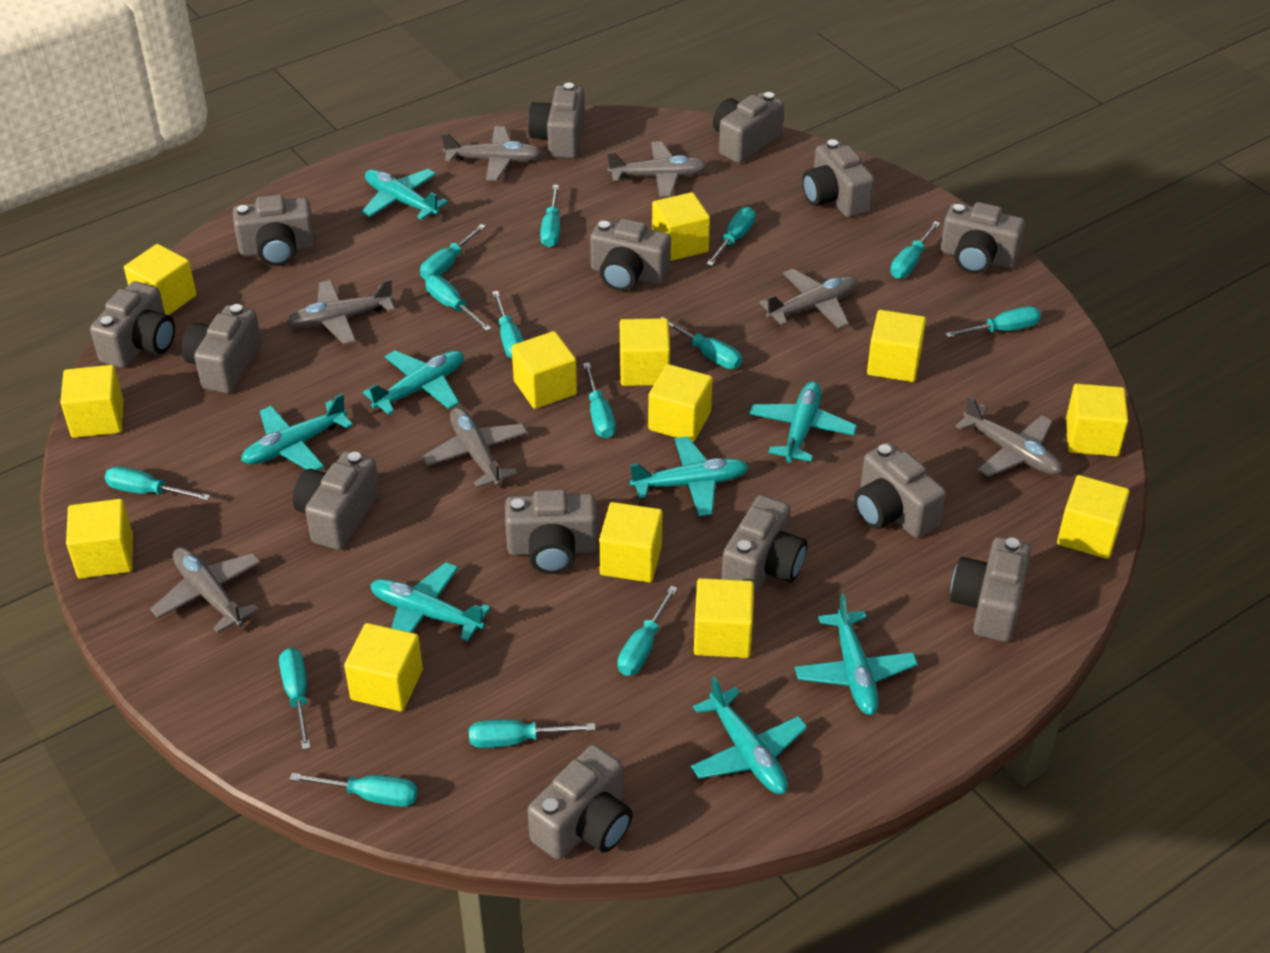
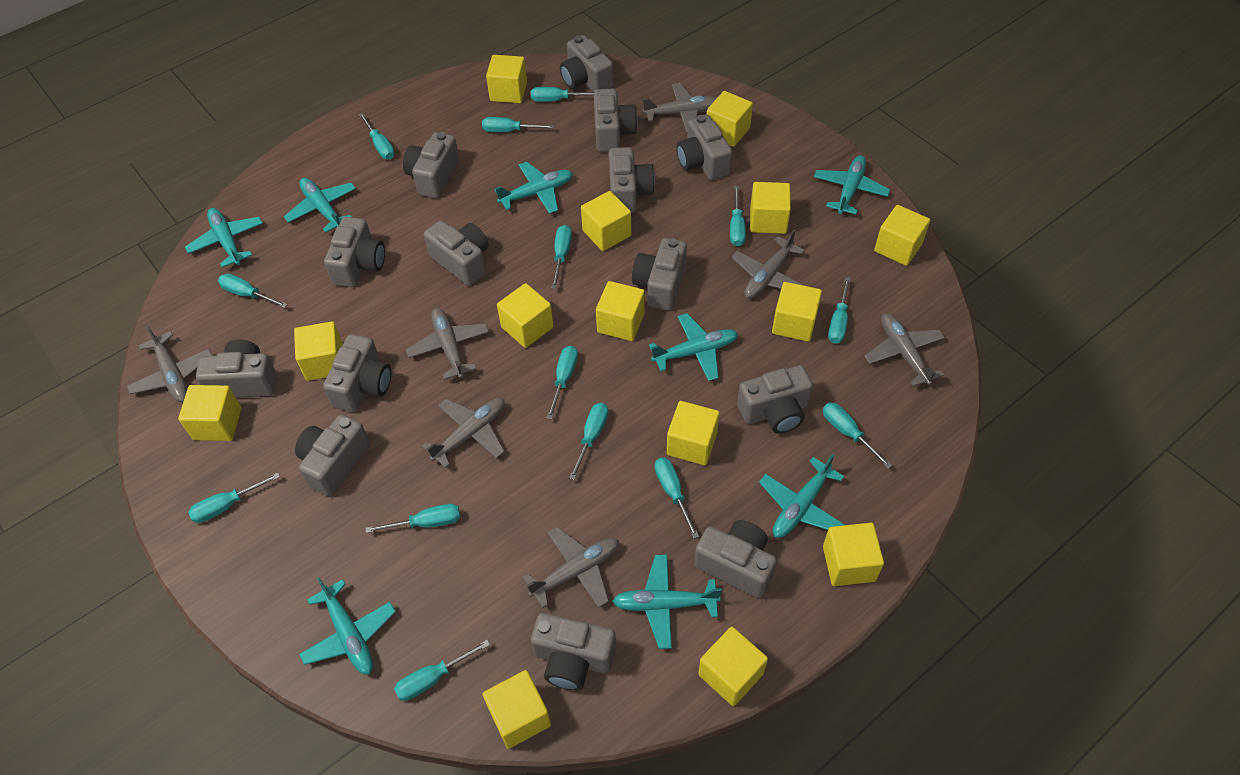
yellow cube: [60,365,124,438] [66,499,133,579] [124,244,197,315] [344,623,423,711] [512,331,577,409] [599,502,663,582] [620,318,670,386] [648,364,713,442] [652,192,710,261] [694,578,754,658] [867,310,926,382] [1057,475,1130,559] [1066,384,1128,456] = 13 -> [178,385,241,441] [294,321,343,381] [483,670,551,749] [486,55,527,103] [497,283,554,348] [581,191,631,251] [596,281,645,341] [667,401,720,465] [698,627,768,706] [707,91,753,147] [750,182,791,234] [772,282,822,342] [823,523,884,586] [874,205,930,266] = 14

